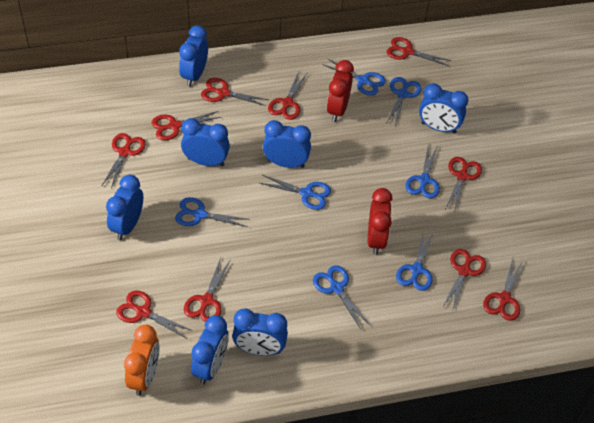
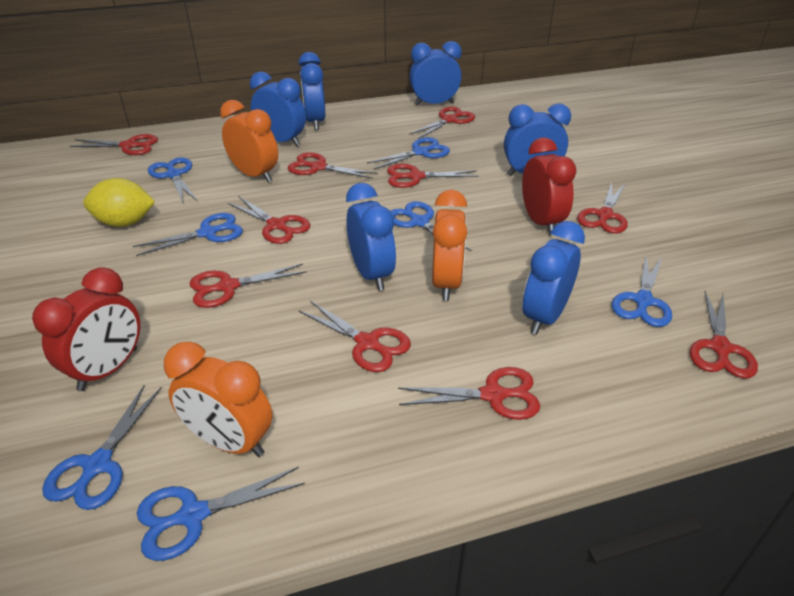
blue clock: [106,175,143,240] [179,25,208,87] [181,118,230,166] [191,315,229,384] [232,309,288,356] [263,120,311,168] [419,83,468,133] = 7 -> [250,72,306,146] [299,52,325,130] [346,183,396,290] [409,41,462,106] [504,103,571,176] [522,221,585,335] = 6
orange clock: [124,325,160,396] = 1 -> [164,342,273,457] [220,100,278,182] [432,190,467,301] = 3
yellow lemon: none = 0 -> [83,178,155,227] = 1

